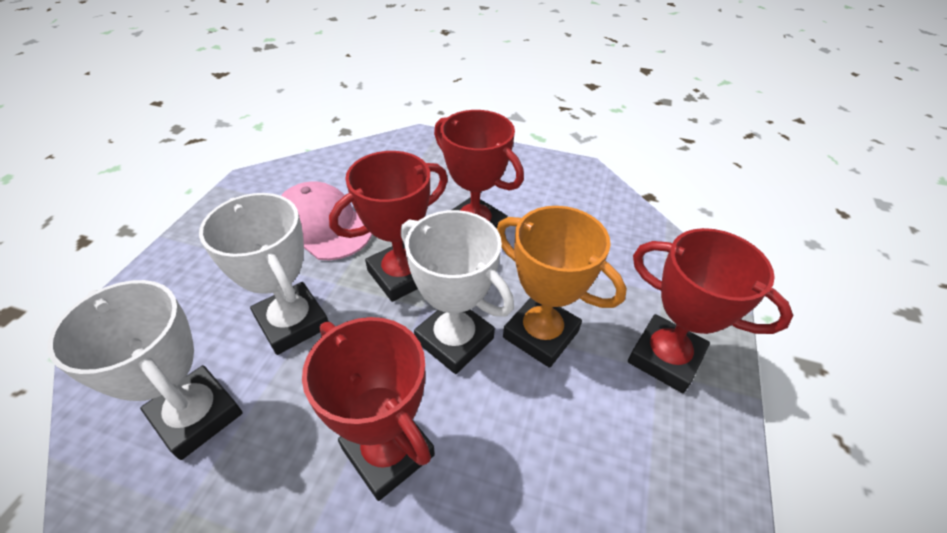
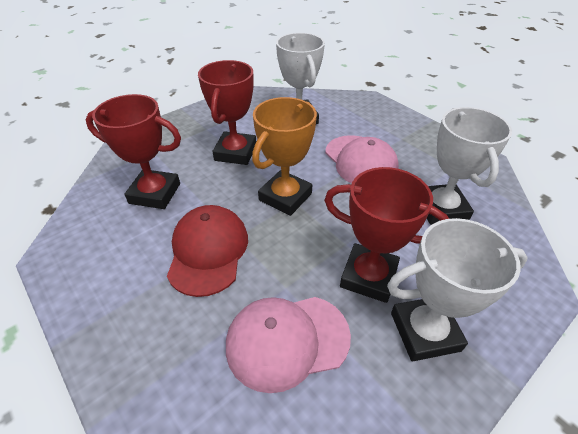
pink cap: [281,181,372,260] = 1 -> [226,297,351,393] [325,135,399,184] = 2
red cap: none = 0 -> [167,205,248,297] = 1
red trophy: [302,317,435,501] [329,151,448,302] [434,110,524,229] [628,228,793,393] = 4 -> [86,94,181,209] [198,60,256,165] [324,167,449,303] = 3

